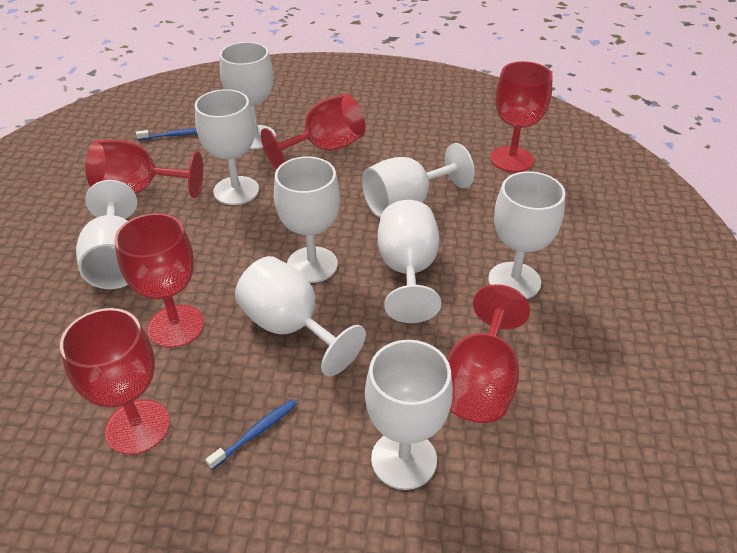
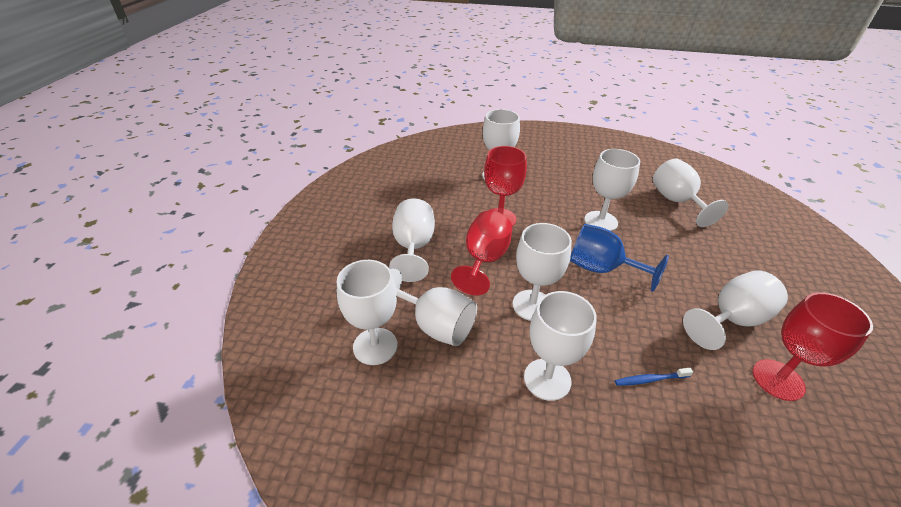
blue goblet: none = 0 -> [570,224,669,292] = 1
blue toothbrush: [136,128,197,140] [206,399,297,470] = 2 -> [615,368,693,386] = 1
red goblet: [60,308,170,455] [86,139,203,198] [114,213,204,348] [261,94,366,169] [447,284,530,423] [490,61,553,172] = 6 -> [451,210,513,295] [484,146,527,226] [752,292,873,401] = 3

